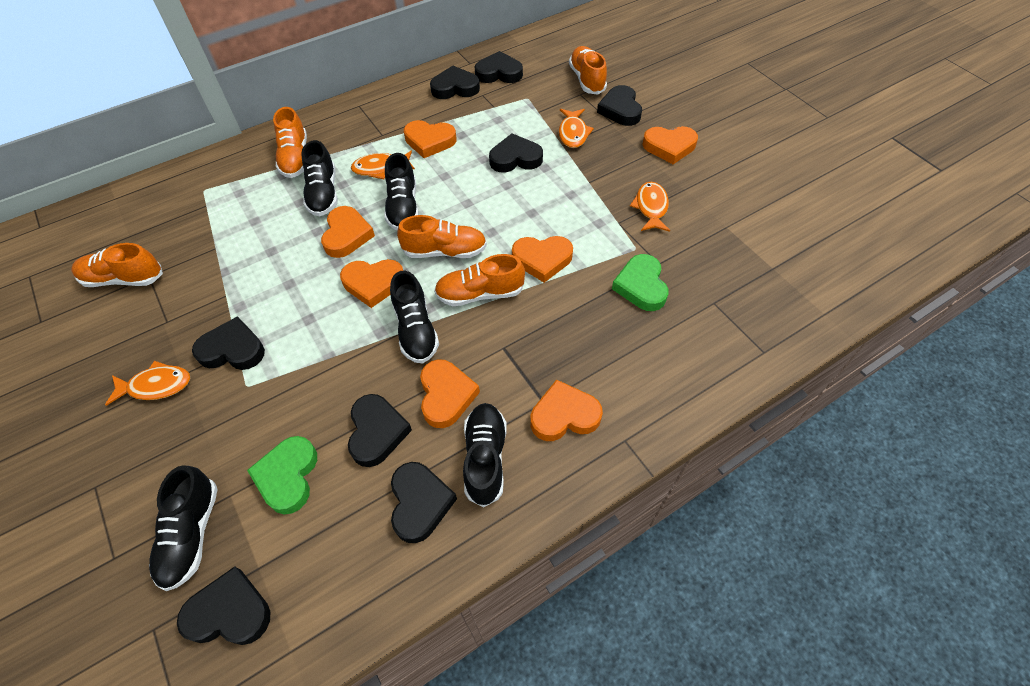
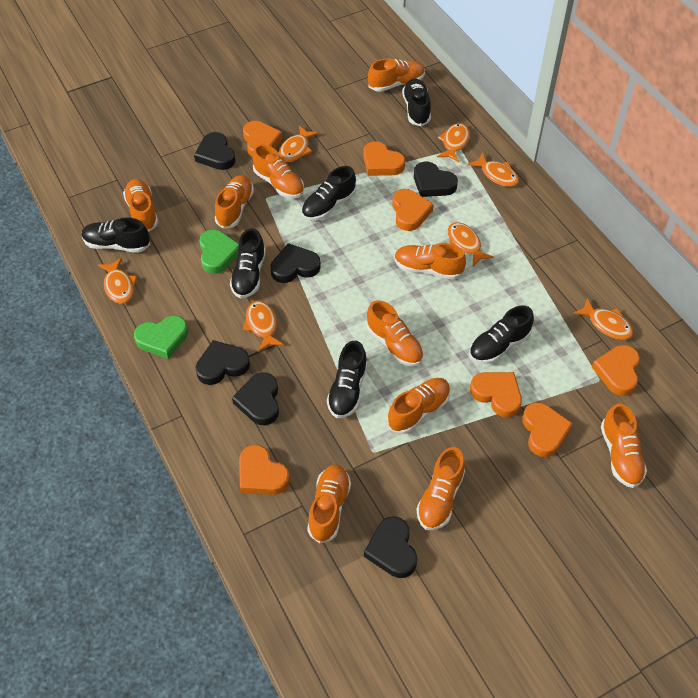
black heart: [177,567,270,645] [192,316,265,370] [348,394,412,467] [391,462,457,543] [430,66,480,99] [475,51,523,83] [489,134,543,173] [597,85,642,126] = 8 -> [194,132,235,170] [196,340,250,385] [232,372,279,426] [270,243,321,283] [364,516,417,578] [414,162,458,197] = 6
black shoe: [149,465,218,591] [301,140,338,216] [385,153,419,230] [390,271,439,364] [463,403,507,507] = 5 -> [82,217,150,253] [230,228,266,299] [301,166,356,221] [327,341,368,418] [402,78,431,126] [469,305,534,364] = 6
orange fish: [105,361,190,406] [351,151,415,179] [559,109,594,148] [630,182,670,232] = 4 -> [98,258,137,304] [243,301,284,352] [279,126,319,162] [437,123,470,162] [448,222,493,266] [468,153,519,187] [573,298,633,340] = 7
orange shoe: [71,243,163,287] [273,107,307,178] [397,215,487,258] [434,254,525,306] [569,46,607,95] = 5 -> [123,179,158,232] [215,175,254,229] [252,144,304,198] [307,465,351,543] [366,300,424,366] [368,58,425,92] [387,378,450,434] [394,243,466,280] [416,447,465,530] [601,403,647,488] = 10

